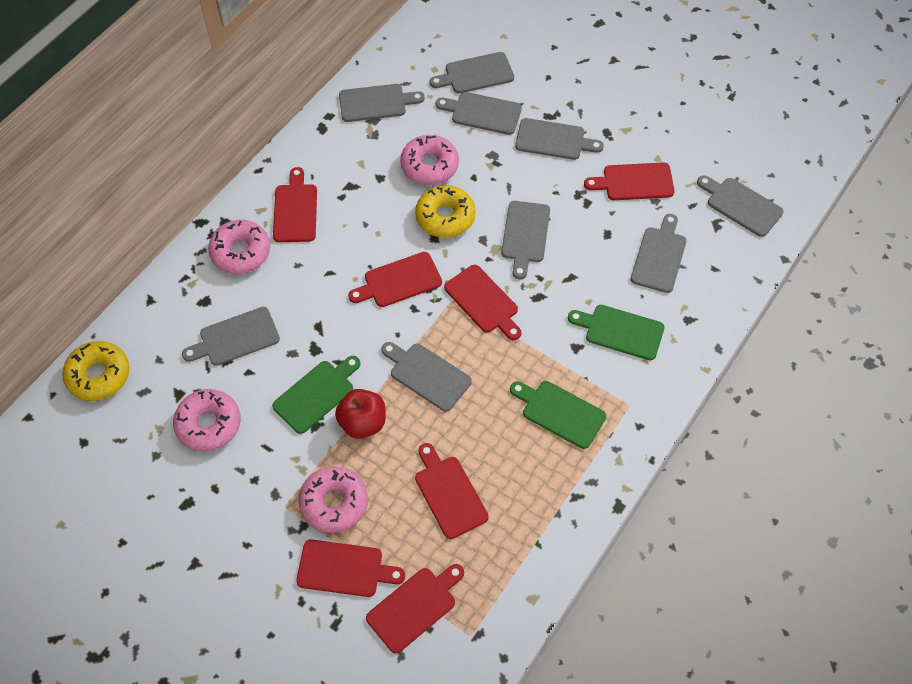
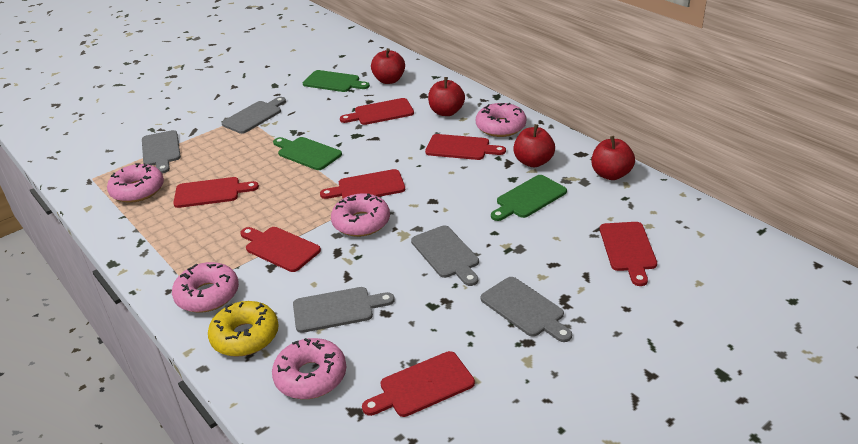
grey cutting board: [182,307,280,366] [339,84,425,122] [381,342,472,412] [429,52,514,93] [436,92,522,135] [501,201,550,279] [515,118,604,160] [631,214,687,293] [697,175,784,237] = 9 -> [142,130,181,173] [222,97,286,134] [293,287,395,333] [411,225,479,286] [481,277,572,342] = 5
pink donut: [173,389,241,452] [208,220,270,274] [298,466,368,533] [400,135,459,185] = 4 -> [107,163,164,203] [172,262,239,313] [272,338,346,399] [331,193,390,237] [476,103,526,137] = 5
red apple: [335,389,386,439] = 1 -> [371,48,405,84] [428,77,465,116] [513,124,555,167] [591,136,635,180] = 4
yellow donut: [62,341,129,401] [415,185,475,238] = 2 -> [208,301,279,357] = 1

